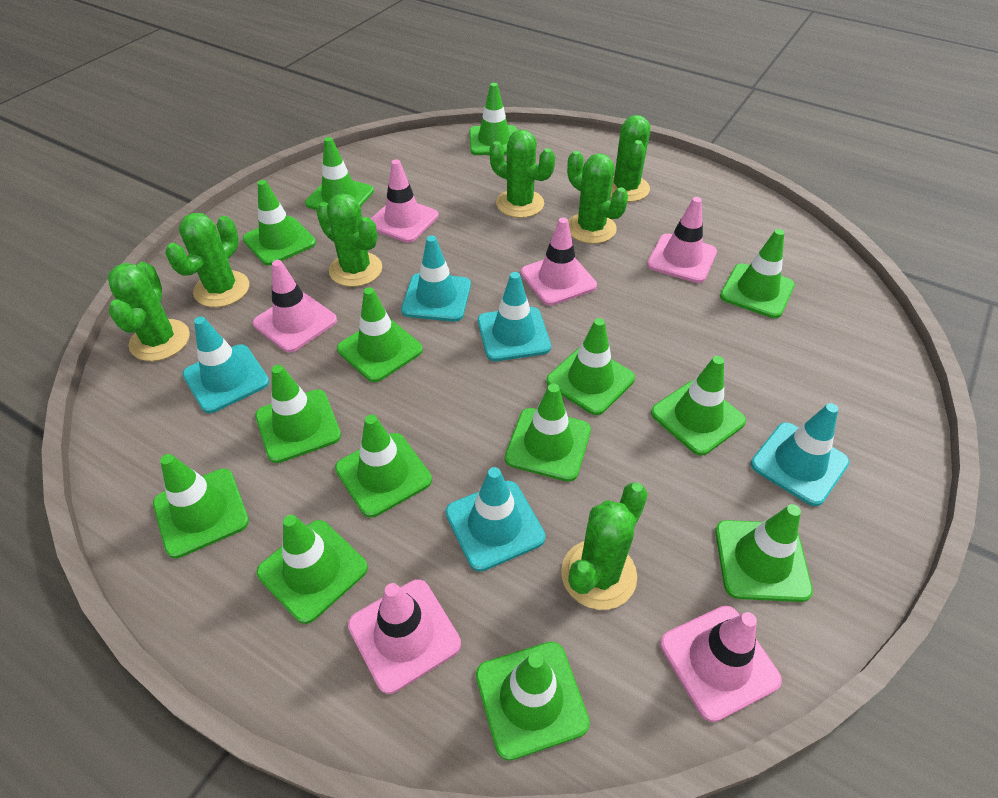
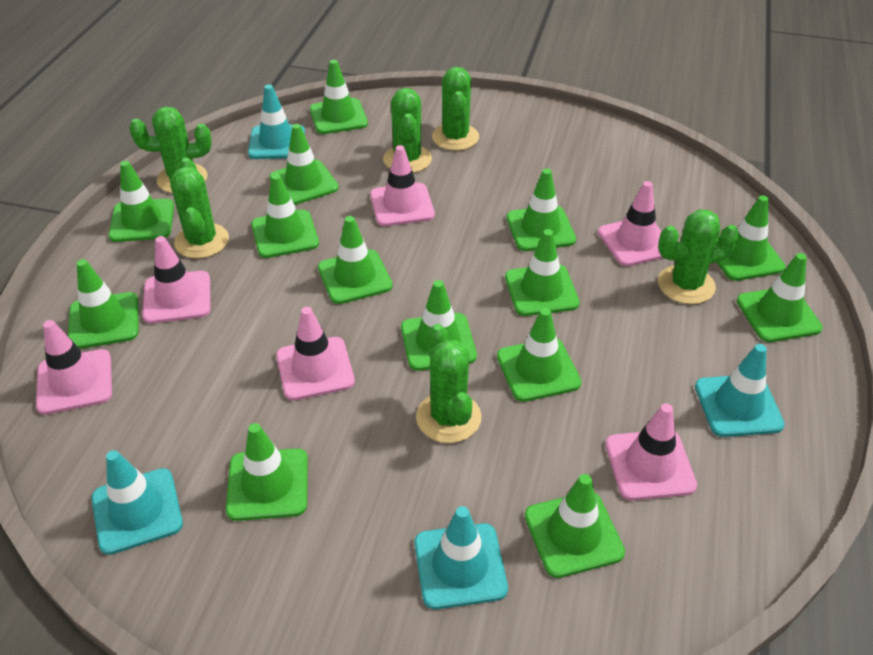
green cactus: [108,262,190,361] [165,213,249,307] [317,193,382,287] [489,130,555,218] [561,482,648,610] [567,151,628,244] [610,115,651,202] = 7 -> [129,106,212,193] [170,158,229,259] [383,88,432,173] [416,324,482,443] [432,67,479,151] [658,209,739,304] = 6
turquoise traffic cone: [182,317,269,413] [401,236,471,322] [445,467,545,572] [478,272,551,361] [751,403,850,506] = 5 -> [92,450,183,555] [248,85,305,159] [415,506,508,609] [695,344,785,437] = 4

